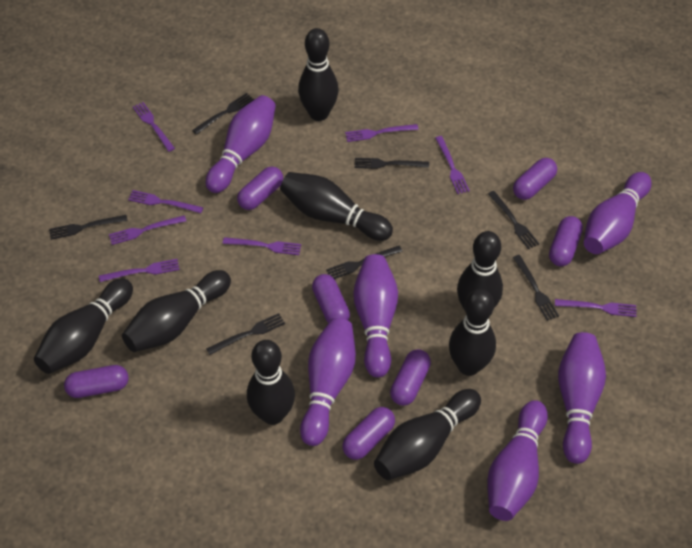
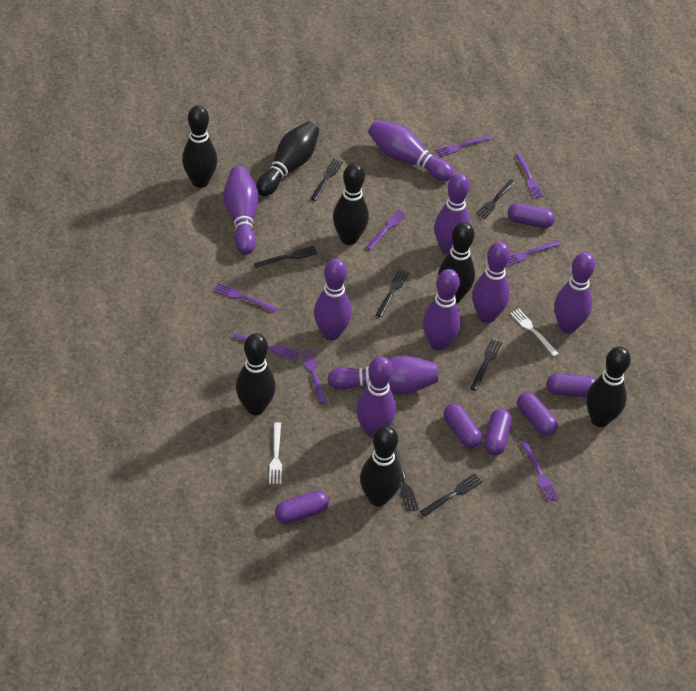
black bowling pin: [34,278,133,374] [122,270,231,352] [247,340,295,425] [280,172,393,241] [298,28,338,121] [374,389,481,480] [449,289,496,376] [457,231,503,312] = 8 -> [182,105,217,188] [236,333,276,415] [256,121,319,196] [333,163,369,245] [360,426,401,507] [438,222,475,303] [586,346,631,427] = 7
purple bowling pin: [206,95,276,193] [300,318,356,446] [353,254,398,377] [487,400,548,521] [558,332,606,464] [584,172,652,254] = 6 -> [223,166,259,255] [314,258,352,341] [327,355,438,394] [356,356,396,438] [368,120,454,181] [423,269,461,351] [434,173,470,255] [472,242,510,323] [554,252,595,333] = 9
purple capsule: [64,365,129,398] [237,166,283,210] [312,274,350,323] [342,407,395,460] [390,349,431,406] [513,158,557,200] [549,216,583,266] = 7 -> [275,490,329,524] [443,403,482,448] [484,409,512,455] [508,203,555,228] [517,392,558,436] [547,373,596,397] = 6
white fork: none = 0 -> [269,422,282,484] [510,309,559,357] = 2

